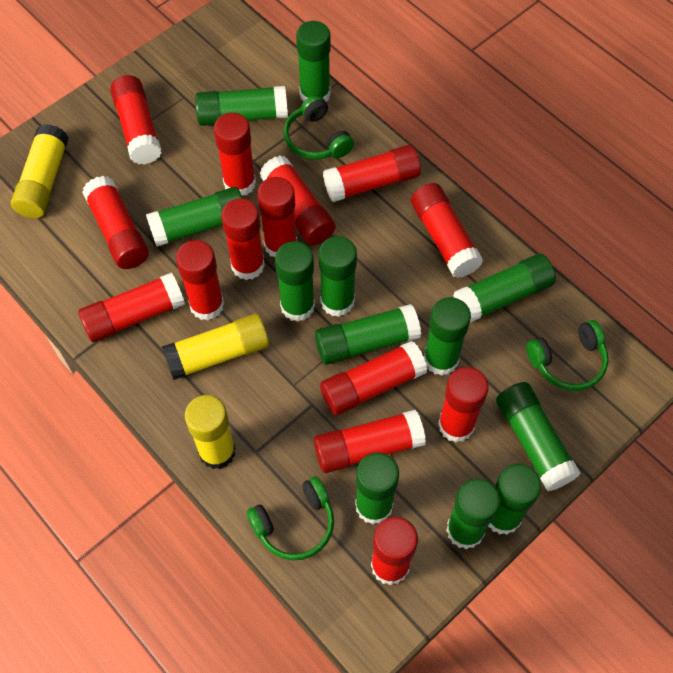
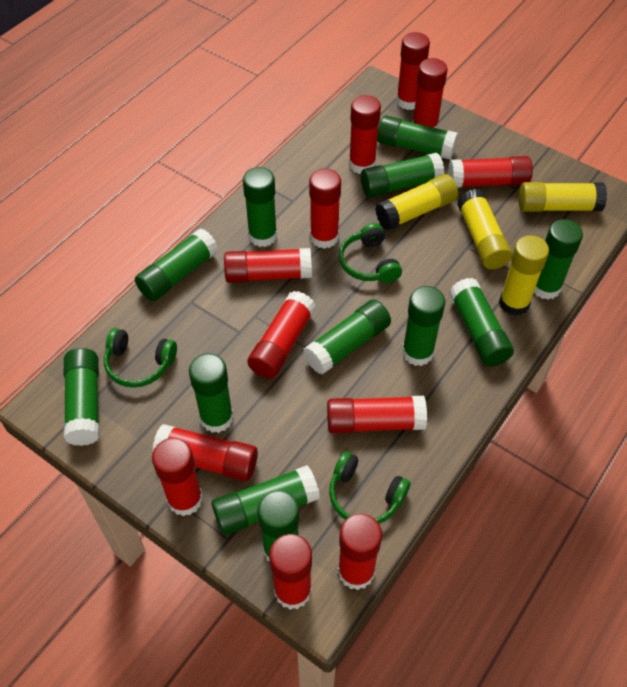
red glue stick: [78,272,185,342] [82,176,149,269] [110,75,162,165] [176,240,224,321] [214,113,256,196] [221,198,265,280] [257,177,297,258] [260,156,335,245] [314,409,426,473] [320,341,427,415] [323,145,421,202] [371,517,418,586] [411,183,483,278] [438,367,489,442] = 14 -> [152,424,258,481] [152,438,203,516] [224,248,312,283] [247,291,316,379] [269,534,312,610] [309,169,341,249] [327,396,427,434] [338,514,382,590] [349,95,381,174] [396,32,430,110] [412,58,448,129] [448,156,533,188] = 12
yellow glue stick: [11,124,69,218] [162,314,269,380] [185,395,236,469] = 3 -> [375,174,458,230] [457,189,512,269] [499,235,549,316] [518,182,607,212] = 4

